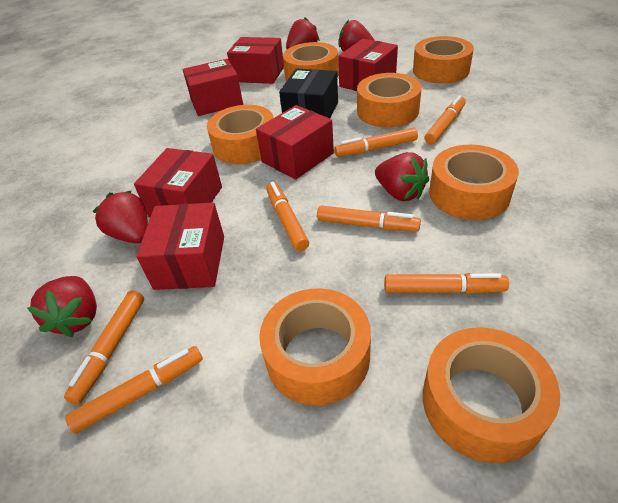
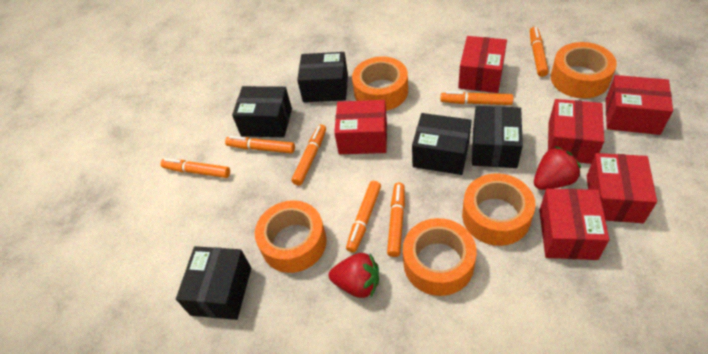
black box: [279,68,338,118] = 1 -> [176,246,251,320] [232,86,292,137] [297,52,348,102] [412,113,472,175] [472,106,523,168] = 5
orange tape: [207,105,274,164] [259,289,371,405] [283,42,338,81] [357,73,422,128] [413,36,474,83] [423,327,560,463] [429,145,519,220] = 7 -> [255,200,327,273] [352,56,408,111] [403,218,477,296] [462,173,536,246] [551,42,617,99] = 5
red strawberry: [27,276,97,337] [92,190,148,243] [286,17,320,49] [339,20,375,52] [375,152,429,201] = 5 -> [329,253,379,298] [534,146,581,190] = 2

